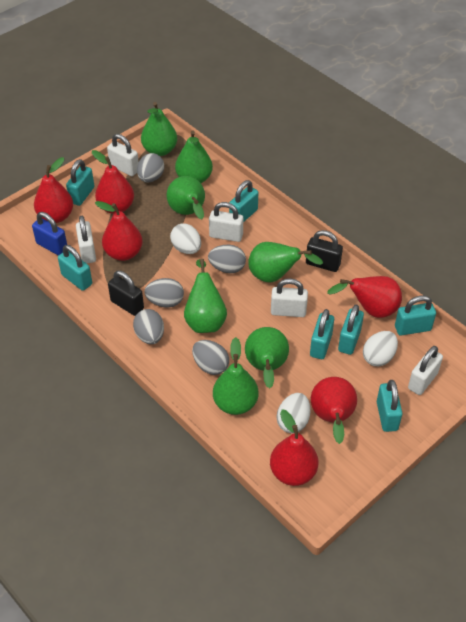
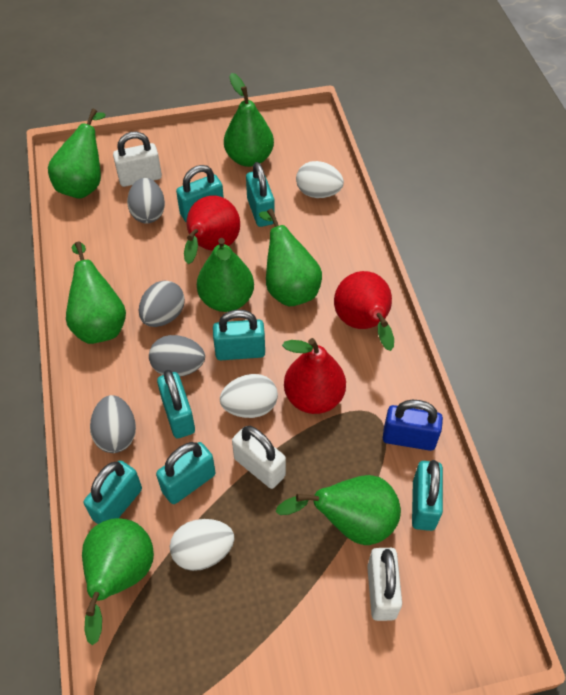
black padlock: [108,271,144,316] [306,230,343,272] = 2 -> none = 0
grey egg: [133,309,164,344] [137,153,164,183] [144,278,184,308] [192,340,229,375] [208,245,246,273] = 5 -> [90,395,136,453] [127,178,165,223] [139,280,185,327] [149,335,205,377] = 4
red pear: [34,157,73,223] [92,150,134,214] [95,201,143,261] [270,410,318,486] [311,377,357,444] [327,276,402,318] = 6 -> [184,196,240,264] [282,338,346,414] [334,271,394,351] = 3
white padlock: [76,216,96,263] [107,134,139,176] [209,202,243,242] [271,278,308,317] [408,346,443,395] = 5 -> [113,132,162,187] [232,426,286,489] [367,548,402,621] = 3

